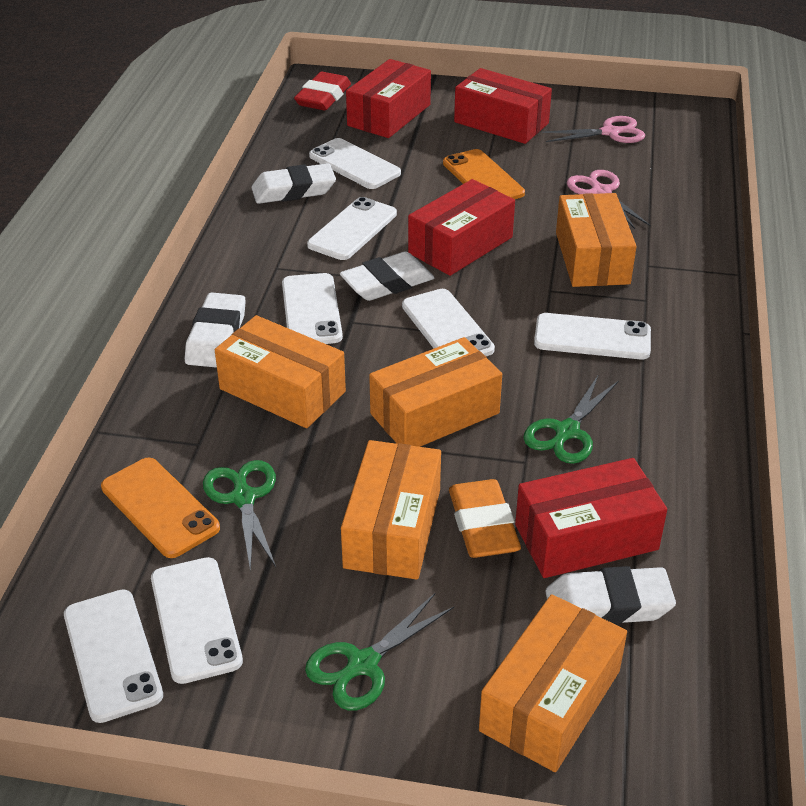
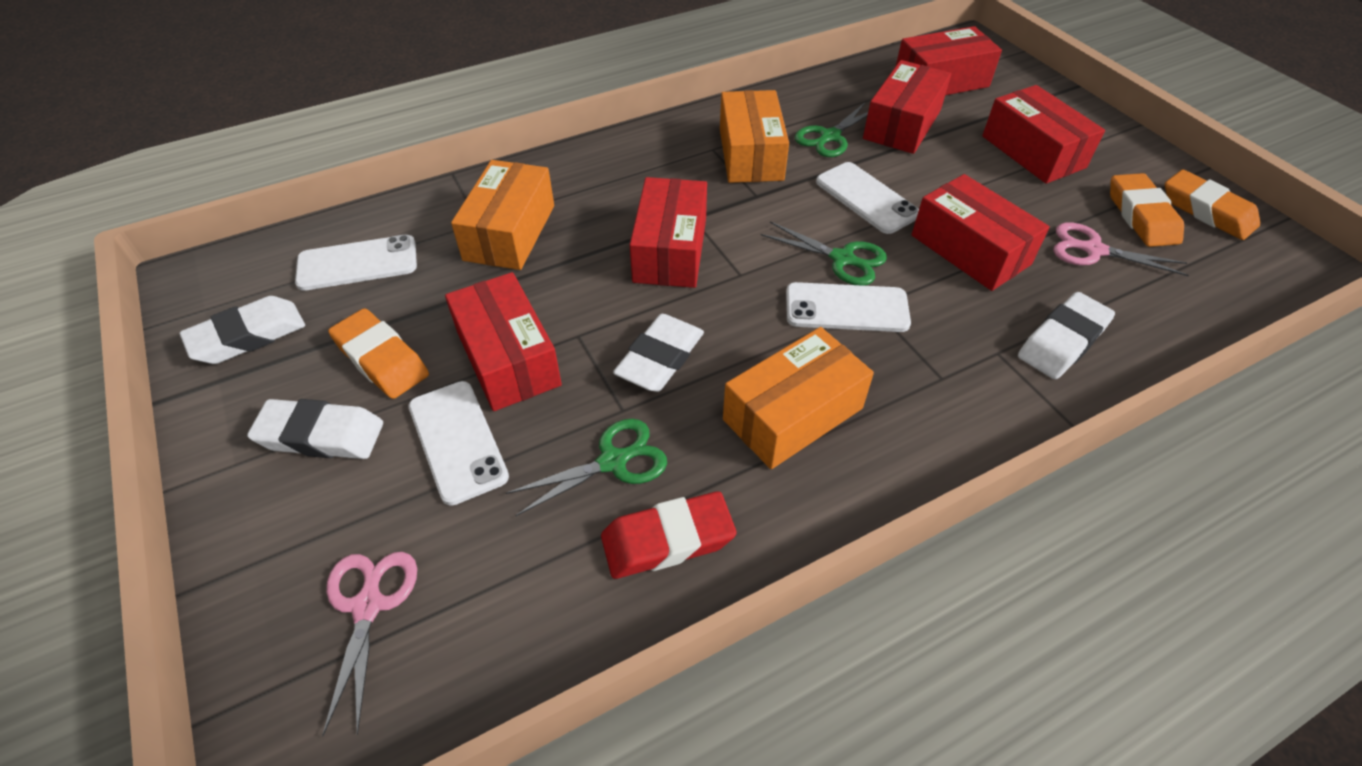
orange box: [215,315,346,428] [341,440,441,580] [369,337,502,447] [479,594,627,772] [556,193,637,287] = 5 -> [451,160,554,270] [720,90,789,183] [723,327,874,469] = 3
orange eraser: [449,479,521,558] = 1 -> [328,308,429,399] [1110,173,1184,247] [1165,170,1260,240] = 3
orange phone: [101,458,220,558] [443,149,525,199] = 2 -> none = 0
red box: [346,59,431,138] [408,179,515,276] [454,68,552,144] [515,458,667,578] = 4 -> [445,272,562,411] [630,177,707,288] [863,60,951,154] [896,26,1002,95] [912,174,1050,291] [982,85,1105,184] = 6
white phone: [64,590,163,723] [151,557,243,684] [282,273,343,344] [307,197,397,260] [309,138,401,189] [402,289,495,356] [534,313,651,359] = 7 -> [295,235,417,291] [409,381,509,506] [786,282,911,332] [816,162,919,234] = 4

